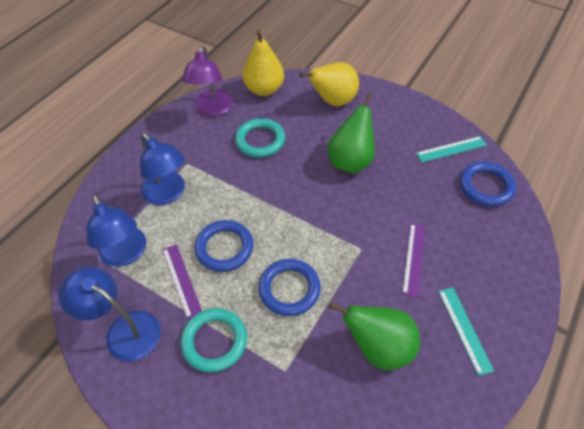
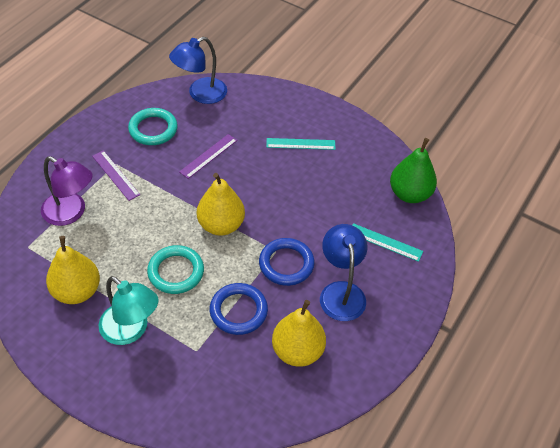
blue lamp: [58,266,160,361] [86,194,146,267] [140,133,185,205] = 3 -> [169,37,227,104] [320,224,367,321] = 2
blue ring: [195,220,254,272] [258,259,321,316] [460,162,516,207] = 3 -> [210,283,268,335] [259,238,315,286] = 2
green pear: [327,92,375,174] [329,301,420,370] = 2 -> [390,138,437,203] = 1
turquoise lamp: none = 0 -> [98,276,159,345] = 1
yellow pear: [242,30,284,96] [299,62,359,106] = 2 -> [46,236,100,304] [197,173,245,236] [272,300,326,367] = 3

